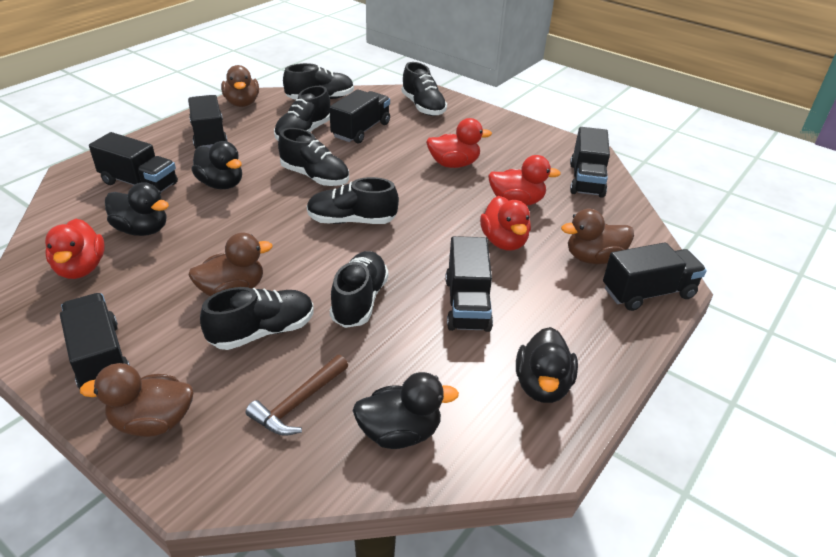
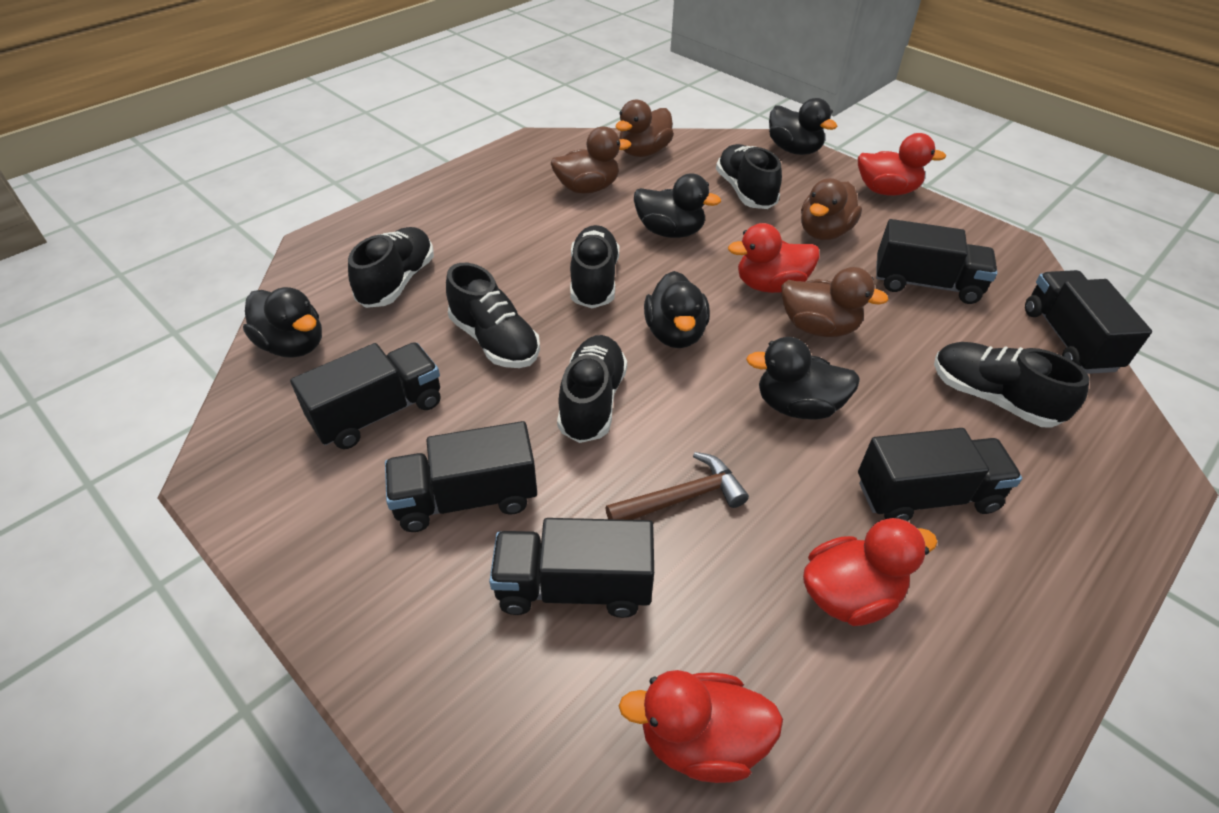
black duck: [105,182,169,236] [192,141,242,189] [352,372,459,449] [516,327,578,403] = 4 -> [243,287,322,358] [634,173,721,238] [644,271,710,348] [746,337,860,420] [769,98,837,155] = 5
black shoe: [200,287,314,350] [274,86,330,140] [278,128,349,186] [283,63,354,100] [307,177,399,224] [330,251,389,328] [401,62,447,116] = 7 -> [348,227,434,308] [446,263,540,368] [557,335,627,443] [570,225,619,308] [716,144,782,209] [934,342,1089,428] = 6
black truck: [60,293,130,389] [89,132,178,192] [188,95,228,149] [329,89,390,144] [445,236,493,332] [570,127,610,198] [603,243,707,311] = 7 -> [290,342,440,449] [385,421,537,532] [489,518,654,618] [858,428,1022,520] [876,219,997,304] [1025,270,1152,374] = 6

